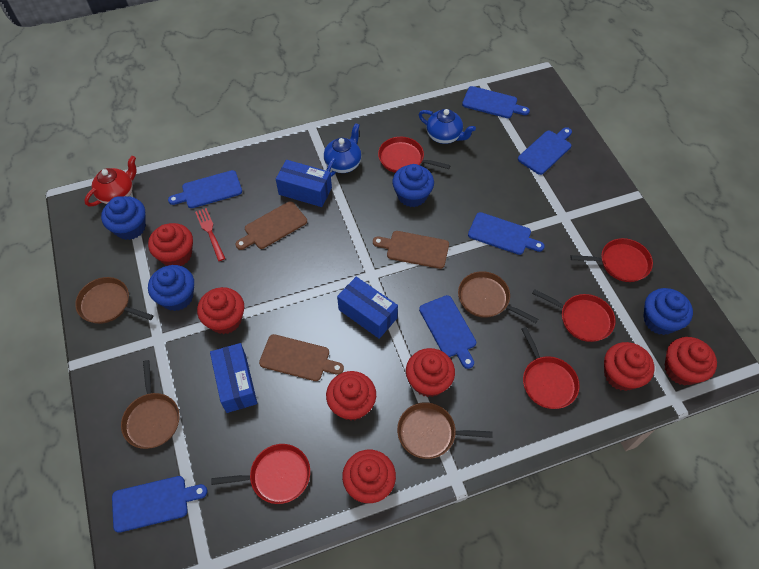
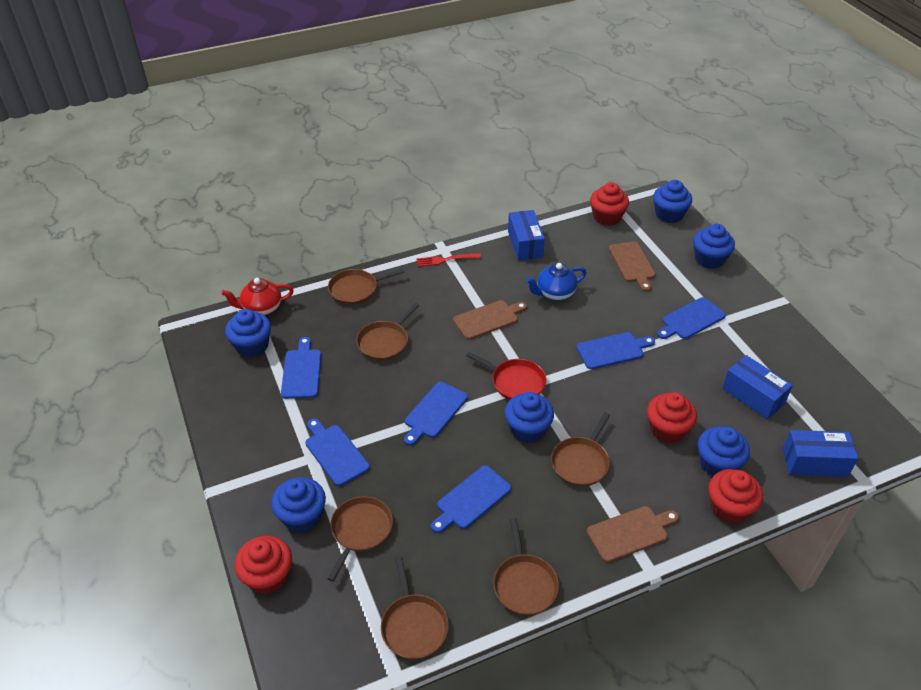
blue cupcake: [101,196,146,240] [148,265,194,311] [392,164,434,207] [643,288,693,335] = 4 -> [225,309,271,357] [271,477,326,532] [505,392,554,443] [653,180,692,223] [693,224,735,269] [698,426,750,477] = 6
blue teapot: [324,123,361,177] [418,109,476,144] = 2 -> [526,263,586,301] = 1
brown pan: [75,277,154,324] [121,360,180,449] [397,402,493,459] [458,271,538,323] = 4 -> [327,496,393,582] [328,269,405,305] [356,303,419,361] [381,557,449,659] [493,518,559,615] [551,413,610,487] = 6
red cupcake: [148,223,193,266] [197,287,244,334] [326,371,376,421] [342,450,396,503] [406,348,455,397] [604,342,654,391] [665,337,717,385] = 7 -> [235,536,292,594] [590,182,629,226] [647,392,697,443] [708,469,763,524] = 4
red pan: [211,444,310,504] [378,137,451,173] [522,327,580,409] [532,289,616,342] [570,238,653,282] = 5 -> [466,352,546,400] = 1

